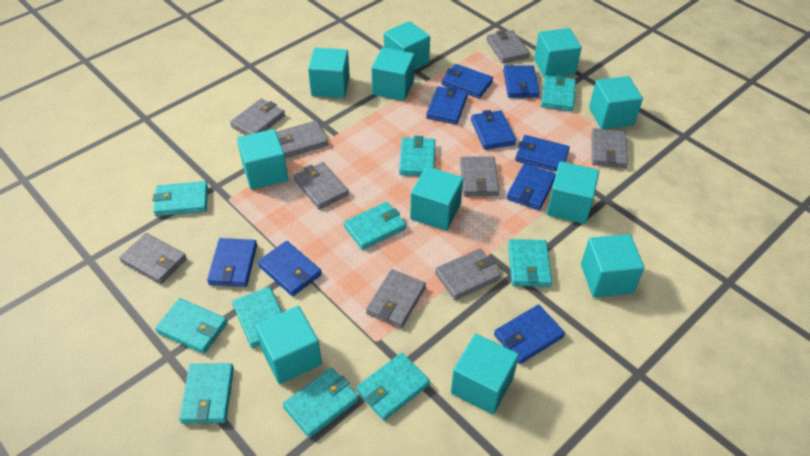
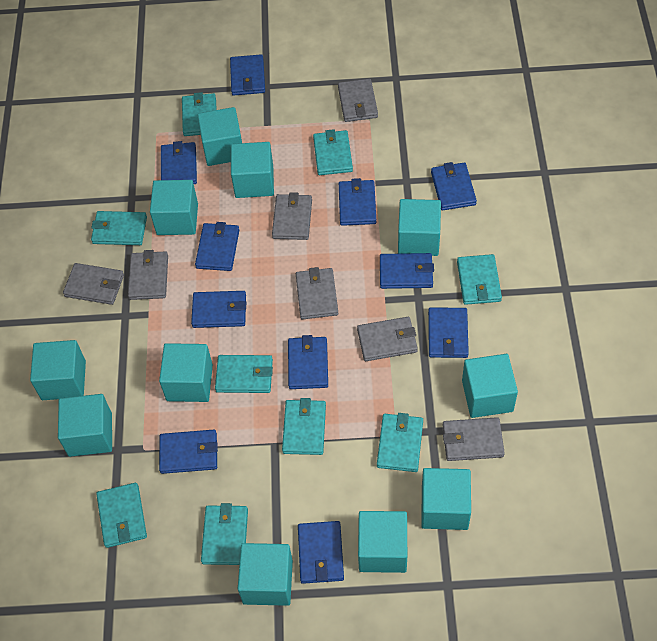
blue wallet: [207,238,257,287] [257,241,322,296] [426,86,468,125] [441,64,493,98] [471,110,516,150] [494,305,565,364] [503,65,540,98] [507,163,556,210] [515,135,570,172] = 9 -> [159,430,218,474] [161,141,197,184] [191,291,246,328] [195,222,239,271] [230,54,265,96] [288,335,328,389] [298,521,344,584] [339,178,376,226] [380,253,434,289] [428,307,469,358] [431,162,477,210] = 11
grey wallet: [119,233,187,284] [230,98,285,135] [276,120,328,158] [294,162,349,210] [366,269,426,328] [435,248,501,300] [460,156,499,196] [486,30,530,63] [592,128,628,168] = 9 -> [63,263,124,305] [128,250,168,300] [272,192,312,240] [296,267,338,319] [338,79,378,122] [357,317,418,361] [442,417,505,461] = 7
turquoise wallet: [152,181,208,216] [155,298,227,354] [179,363,234,424] [232,287,282,348] [283,368,359,438] [343,202,406,250] [356,353,430,421] [399,136,435,176] [508,239,552,287] [541,75,576,111] = 10 -> [91,211,147,245] [96,483,147,548] [182,92,217,136] [201,503,248,565] [215,355,273,393] [282,398,326,455] [313,129,353,175] [377,413,423,472] [457,254,502,305] = 9

